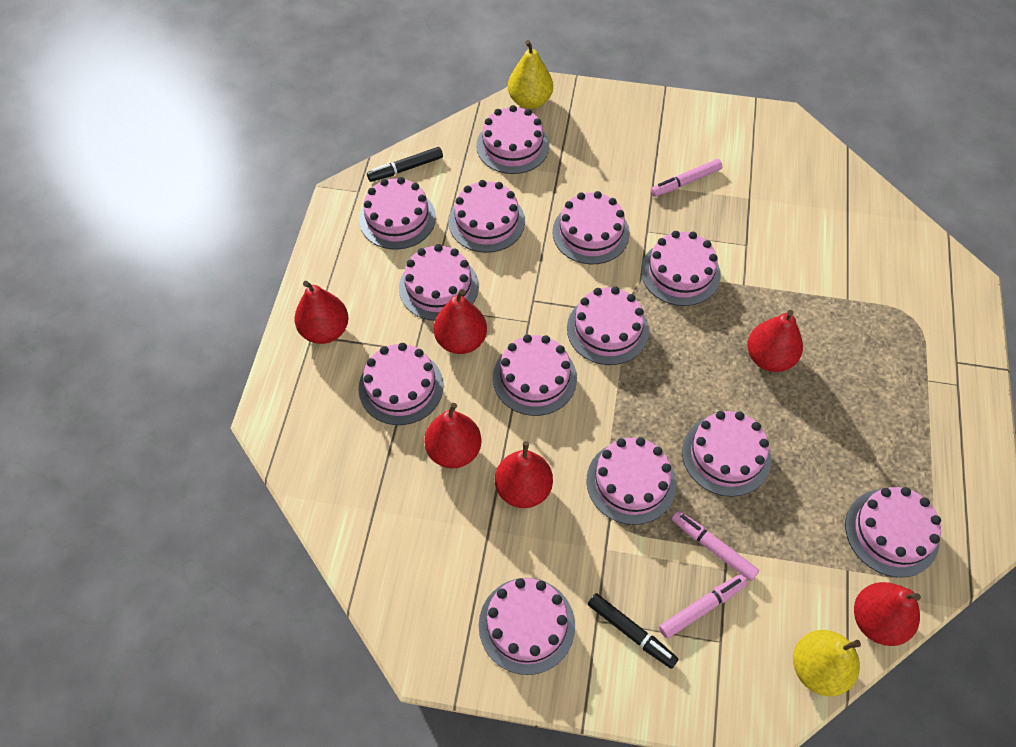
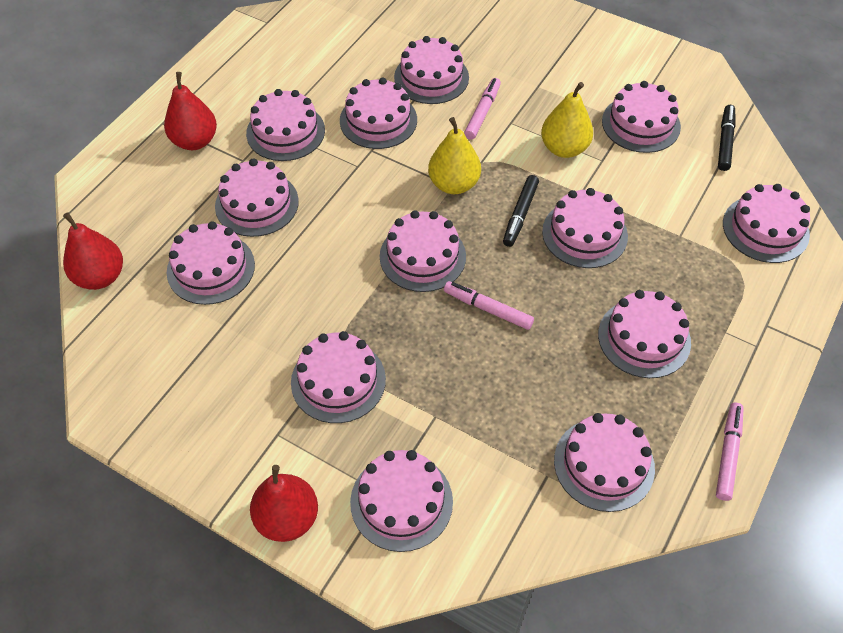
red pear: [294,281,348,344] [424,403,481,468] [434,289,487,354] [495,441,553,508] [747,310,803,372] [854,582,921,646] = 6 -> [63,212,123,290] [164,72,217,150] [250,465,318,542] = 3

